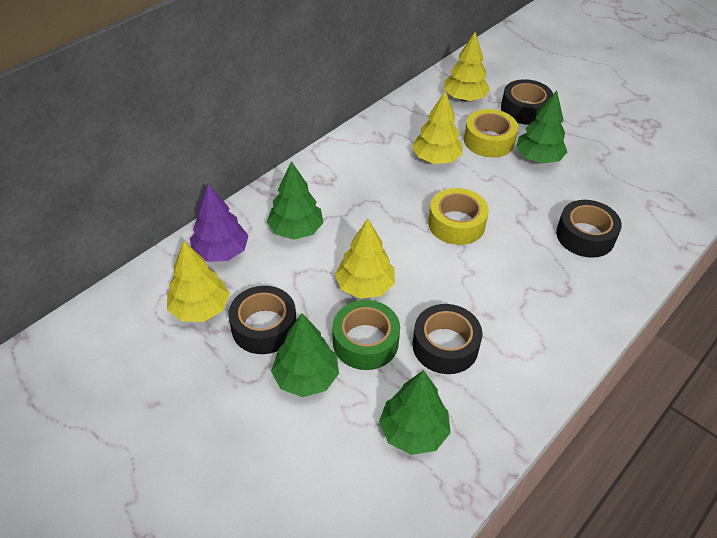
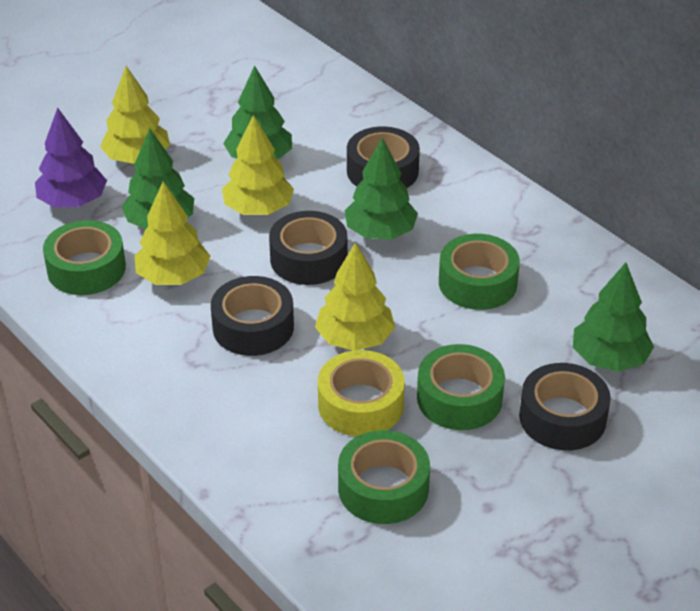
green tape: [332,300,400,370] = 1 -> [43,220,126,295] [338,430,430,524] [417,344,505,430] [439,234,520,310] = 4
yellow tape: [428,188,489,245] [464,109,518,157] = 2 -> [318,350,405,436] = 1

